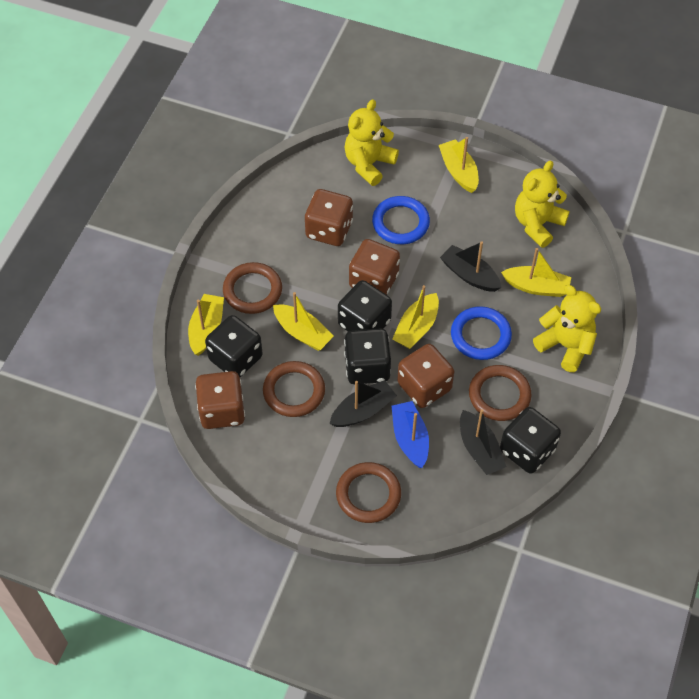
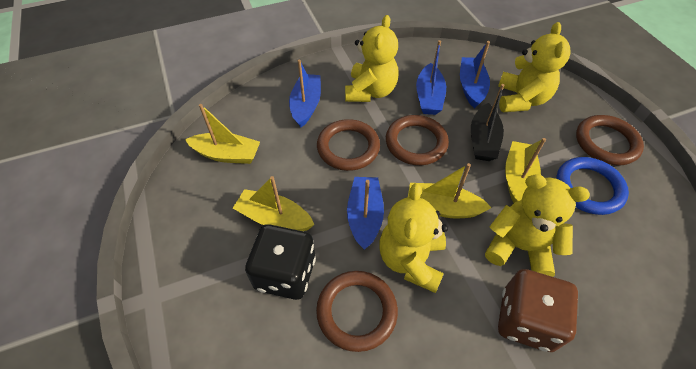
black boat: [329,380,397,427] [440,241,502,292] [460,409,506,475] = 3 -> [471,84,504,161] = 1
black dice: [205,315,263,377] [338,280,392,332] [344,328,391,384] [500,407,561,474] = 4 -> [245,224,316,300] = 1
blue boat: [391,401,429,468] = 1 -> [289,60,321,128] [347,177,384,250] [416,40,446,115] [460,41,490,108] = 4
blue ring: [372,196,430,244] [451,306,512,360] = 2 -> [556,157,629,215] = 1
brown dice: [195,371,245,429] [305,189,353,246] [349,239,400,295] [397,344,454,408] = 4 -> [498,269,578,352] = 1
yellow boat: [188,294,224,356] [273,292,334,351] [392,285,439,349] [439,137,479,193] [501,248,571,297] = 5 -> [185,104,260,164] [233,176,314,231] [408,163,492,218] [505,138,546,203] = 4
yellow teddy bear: [344,99,399,186] [515,160,570,248] [533,285,601,372] = 3 -> [345,15,399,102] [379,183,448,293] [485,174,590,277] [498,22,570,112] = 4

